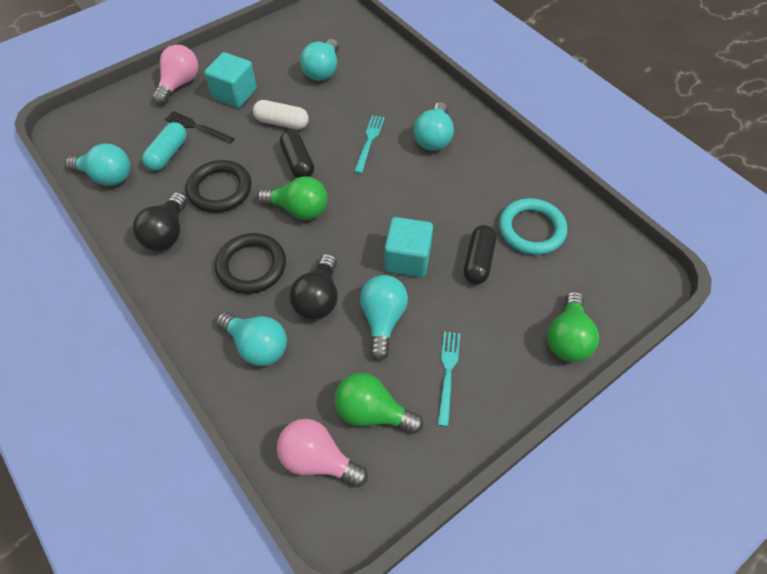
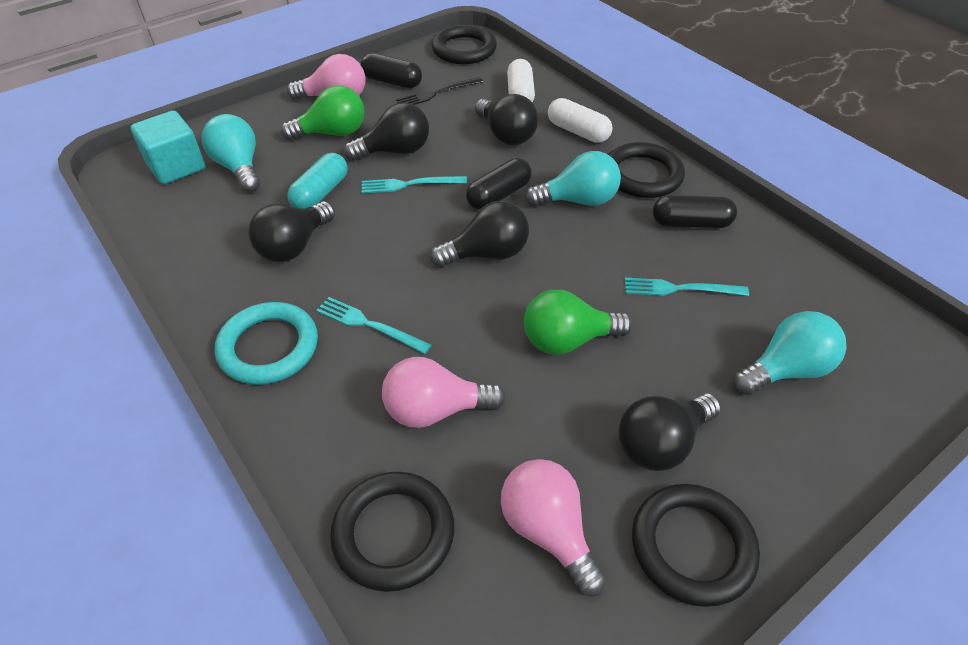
black capsule: [280,130,314,178] [464,225,496,284] = 2 -> [361,53,422,88] [466,158,531,210] [653,195,737,228] = 3
black light bulb: [133,192,187,251] [290,254,338,320] = 2 -> [248,201,335,262] [344,102,429,160] [430,201,529,267] [475,94,538,145] [619,393,721,471] = 5
black ring: [186,160,252,213] [215,233,286,294] = 2 -> [330,472,455,592] [431,25,497,64] [608,142,685,198] [632,484,760,607] = 4
green light bulb: [257,176,328,220] [335,373,423,434] [547,291,599,362] = 3 -> [281,85,364,140] [524,290,632,355] = 2
pink light bulb: [152,45,199,105] [277,419,368,487] = 2 -> [287,54,365,100] [382,357,506,428] [501,459,607,597] = 3
turquoise cube: [205,52,257,108] [384,217,433,277] = 2 -> [131,110,205,184] = 1
turquoise fork: [354,115,385,174] [438,331,460,427] = 2 -> [316,297,431,354] [362,176,467,193] [625,278,749,296] = 3
turquoise light bulb: [65,143,130,186] [216,312,287,366] [300,39,339,81] [360,275,408,361] [414,102,454,151] = 5 -> [202,114,260,192] [525,151,621,206] [733,311,847,395] = 3
white capsule: [253,100,309,130] = 1 -> [507,59,535,102] [548,98,613,143] = 2

